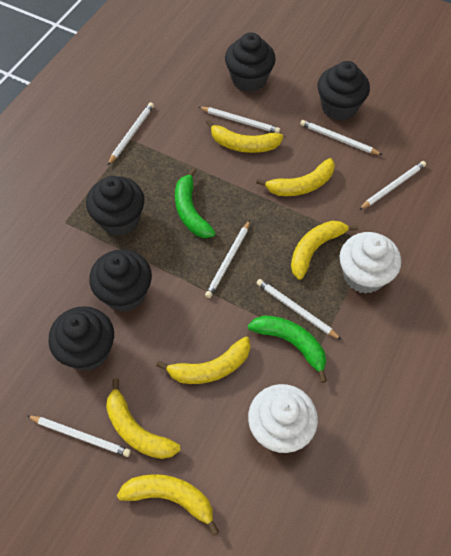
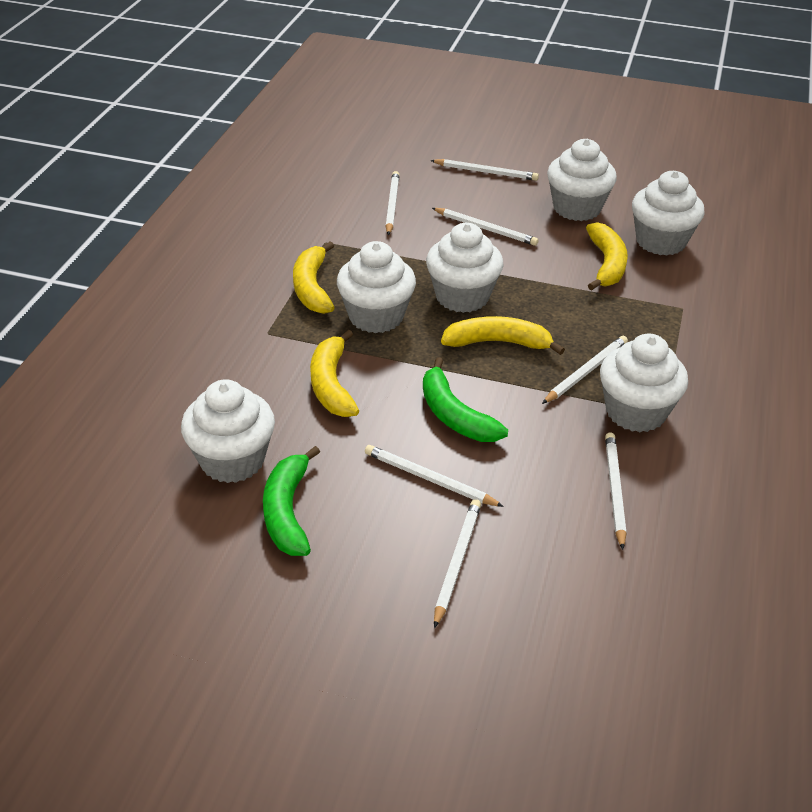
black cupcake: [48,306,114,371] [86,176,145,236] [89,249,152,312] [225,32,276,92] [318,61,370,121] = 5 -> none = 0
white cupcake: [248,384,318,453] [340,232,401,294] = 2 -> [181,379,275,483] [337,241,416,333] [426,223,503,313] [547,139,617,221] [600,334,688,432] [632,171,705,256] = 6
yellow banana: [106,379,180,459] [117,474,219,536] [156,336,250,384] [206,119,283,153] [256,158,335,196] [291,221,359,280] = 6 -> [293,242,335,314] [310,330,359,417] [441,316,565,355] [586,222,628,291] = 4

